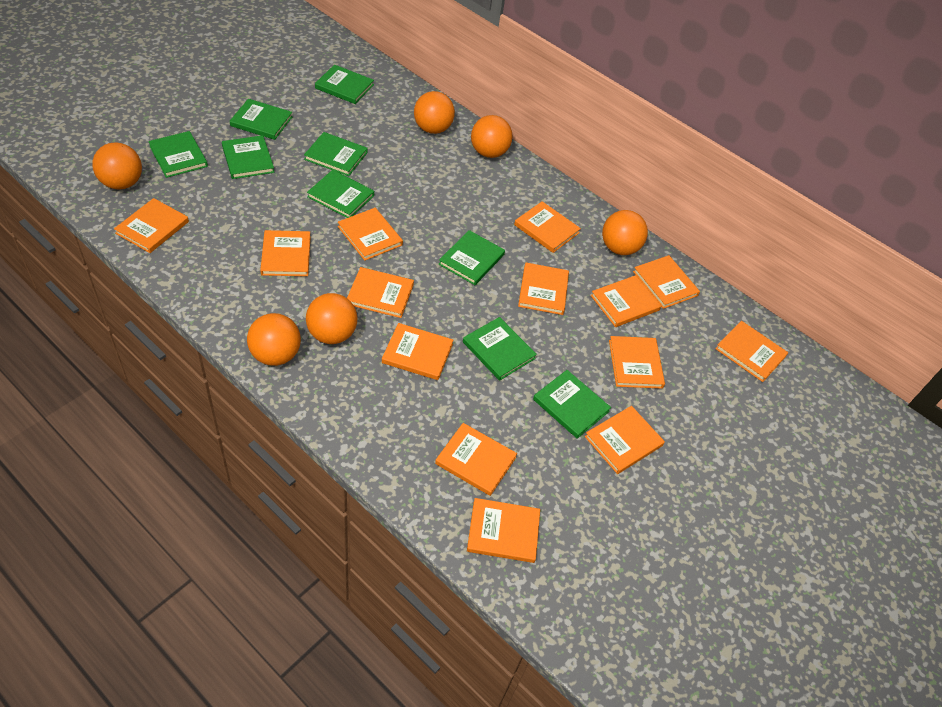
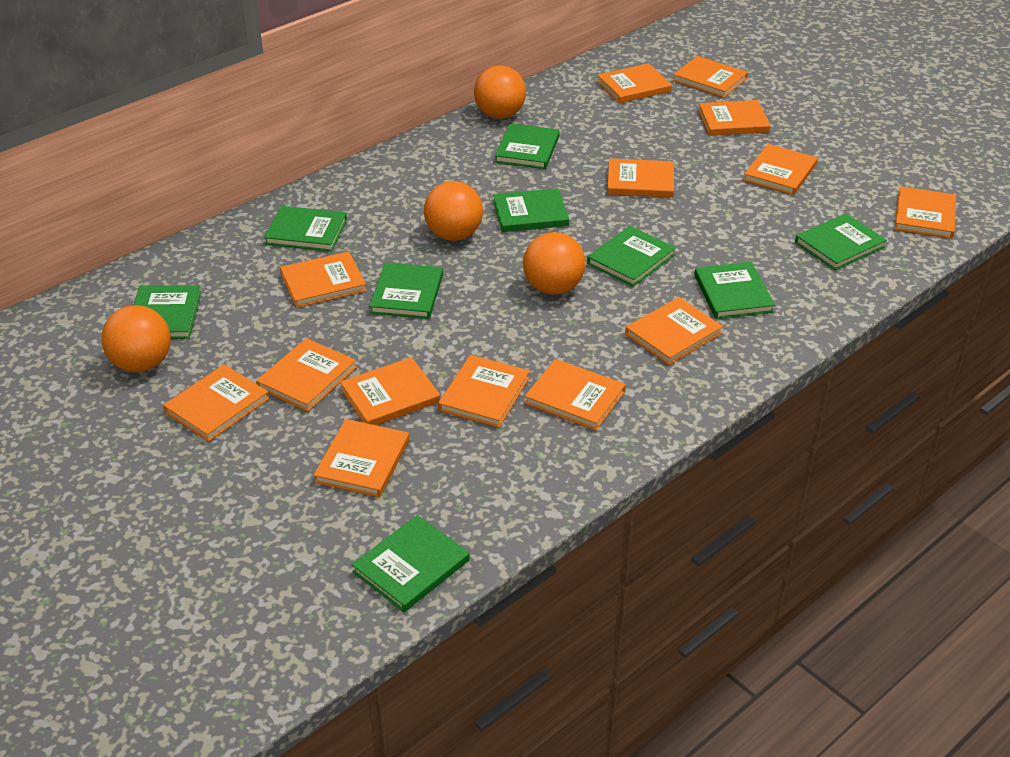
orange ball: [92,142,142,190] [247,313,301,366] [306,293,357,344] [414,91,455,134] [471,115,513,158] [602,210,648,255] = 6 -> [101,305,171,372] [424,181,483,241] [474,65,526,119] [523,232,585,295] = 4

